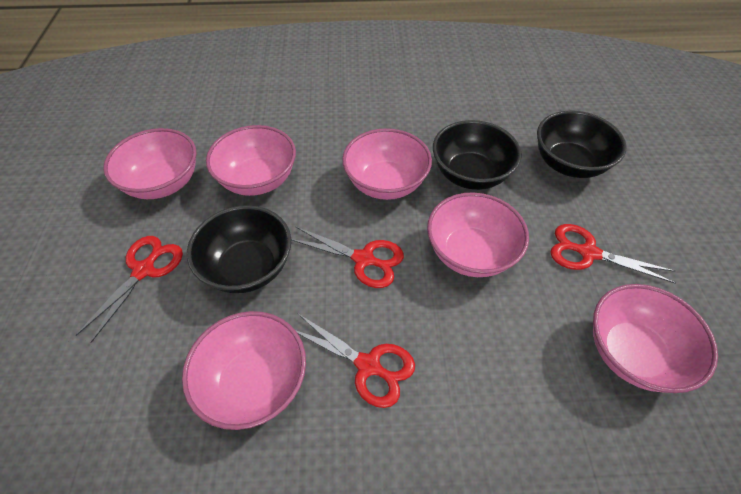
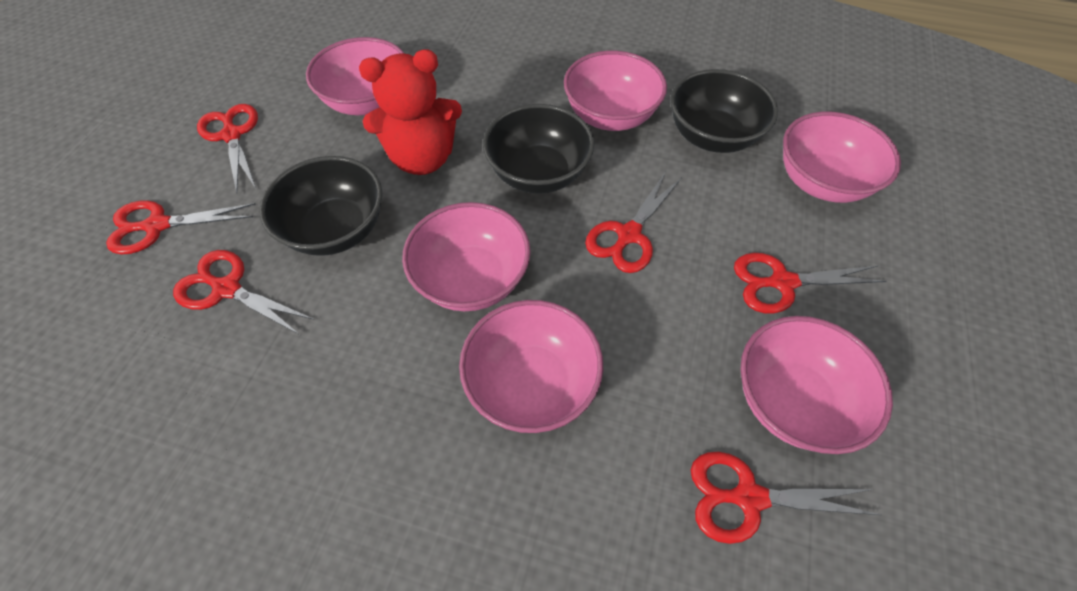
red scissors: [76,236,183,343] [291,227,404,288] [295,314,415,408] [550,224,676,284] = 4 -> [106,200,255,254] [173,250,315,335] [197,104,258,193] [585,172,682,273] [691,452,881,544] [734,253,887,314] = 6
red teddy bear: none = 0 -> [359,49,462,175] = 1

